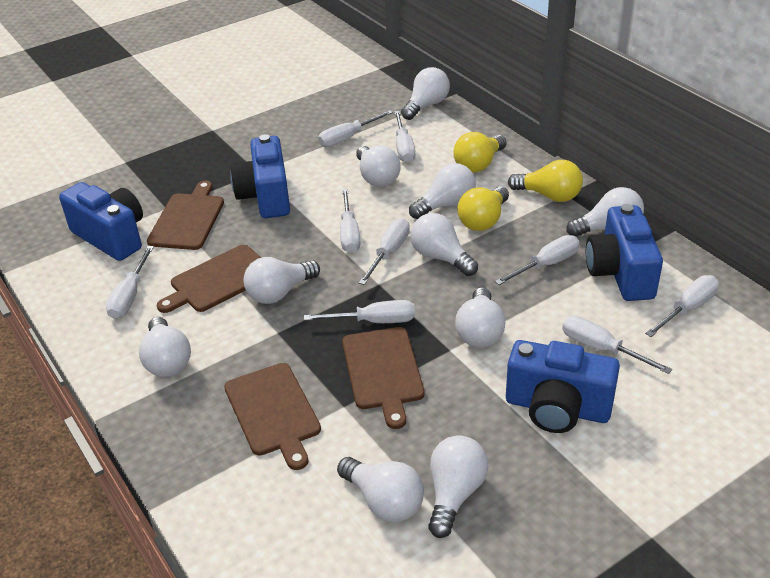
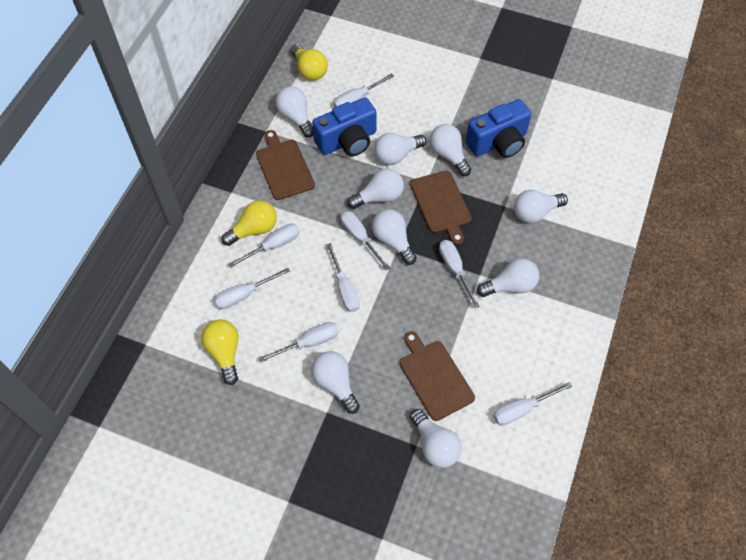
blue camera: [59,182,143,261] [230,134,290,218] [506,340,620,433] [586,204,663,301] = 4 -> [312,97,377,156] [466,99,531,158] = 2
brown cutting board: [147,181,224,250] [157,245,261,313] [224,363,321,470] [342,327,425,429] = 4 -> [256,130,315,200] [400,331,475,421] [410,170,472,245] = 3
white light bulb: [139,317,191,377] [243,257,320,304] [337,457,424,522] [356,146,401,187] [401,67,450,120] [409,163,476,219] [410,213,478,276] [428,435,488,538] [455,287,505,348] [566,187,644,237] = 10 -> [276,86,314,138] [311,351,360,414] [347,169,404,209] [372,209,417,265] [374,133,427,165] [410,409,462,468] [430,124,471,176] [477,258,539,297] [514,190,568,223] = 9
white screwdriver: [105,246,154,319] [304,300,415,323] [318,110,393,147] [340,189,360,253] [359,218,410,285] [394,111,416,163] [495,235,580,285] [562,316,672,374] [645,275,719,337] = 9 -> [214,268,290,309] [229,223,300,268] [259,322,339,362] [326,243,360,312] [334,73,394,107] [341,211,390,270] [439,240,480,308] [494,382,572,425] = 8

